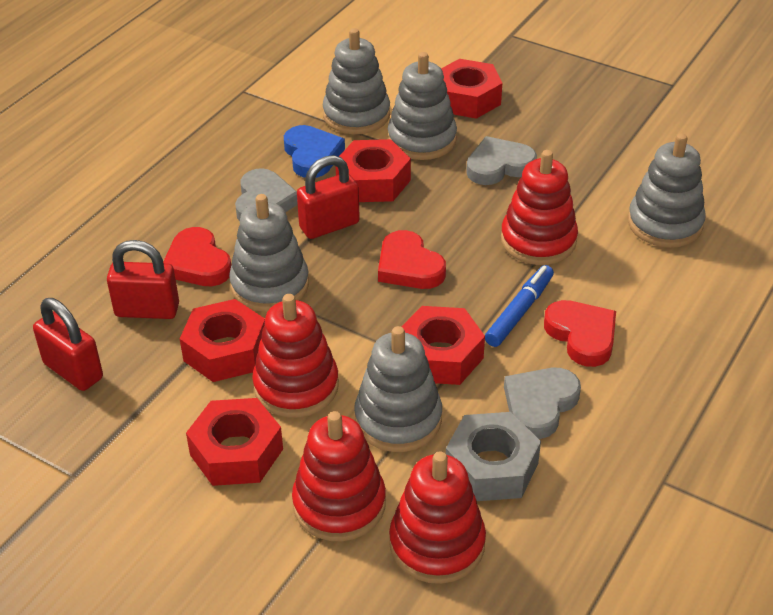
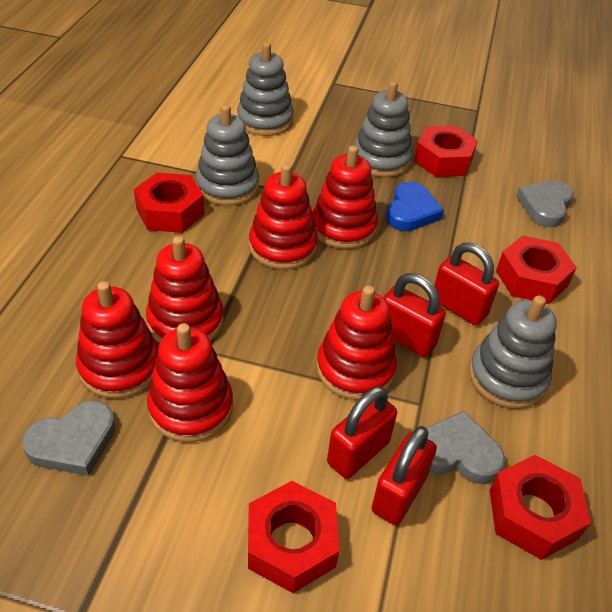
blue marker: [485,265,554,347] = 1 -> none = 0
grey nut: [446,412,541,501] = 1 -> none = 0
grey stacking toy: [229,194,309,312] [323,28,390,134] [354,326,442,452] [388,52,457,160] [628,133,706,248] = 5 -> [196,104,259,206] [237,42,294,136] [354,81,413,177] [469,295,557,409] = 4
red heart: [163,227,231,286] [378,230,446,289] [544,300,616,367] = 3 -> none = 0
red padlock: [33,298,103,391] [107,240,179,319] [297,155,360,239] = 3 -> [327,386,397,479] [372,426,437,525] [383,273,446,357] [434,243,499,325] = 4
red stacking toy: [252,294,339,417] [292,411,386,541] [389,451,486,584] [501,150,578,265] = 4 -> [76,281,159,399] [146,236,224,343] [147,323,233,442] [249,163,318,270] [312,145,378,249] [316,286,397,400] = 6

